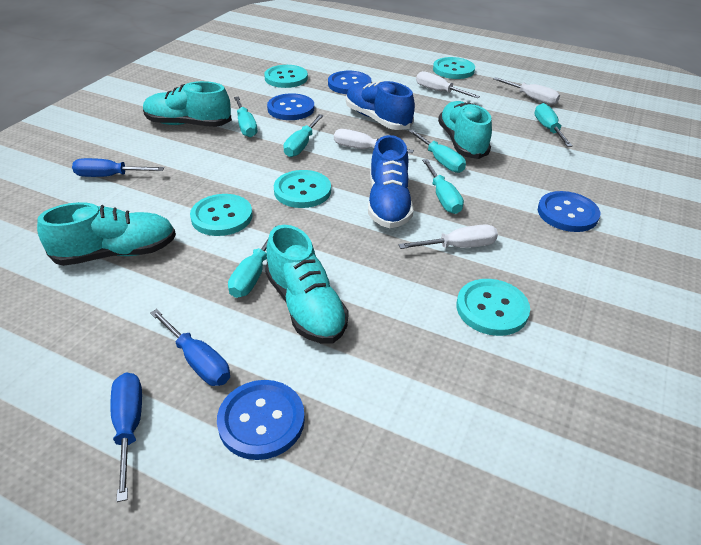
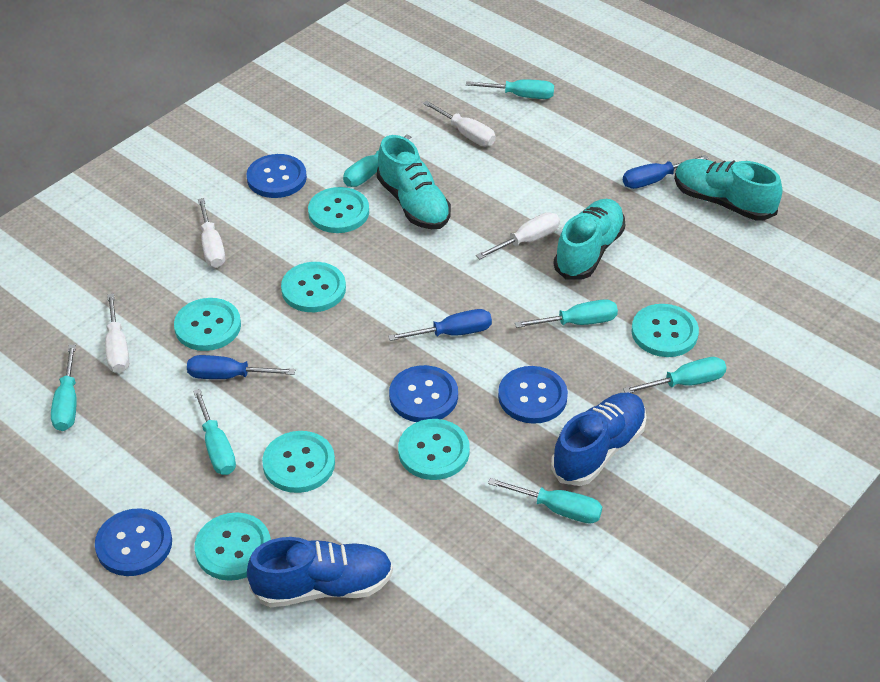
turquoise button: [190,194,252,236] [264,65,308,88] [274,170,331,208] [433,57,475,79] [457,279,530,336] = 5 -> [174,298,241,351] [195,513,271,581] [262,431,335,493] [281,262,346,312] [308,187,369,233] [398,419,470,480] [631,304,699,357] = 7
turquoise screwdriver: [228,226,276,298] [234,97,257,137] [283,114,324,157] [409,129,466,173] [422,159,464,214] [534,103,572,147] = 6 -> [51,344,77,431] [193,389,236,475] [343,135,411,187] [466,80,554,99] [488,478,602,524] [515,299,618,328] [623,357,727,393] = 7
turquoise shoe: [37,202,176,266] [143,81,232,127] [265,225,349,344] [438,101,492,159] = 4 -> [377,135,451,229] [553,199,625,280] [674,159,782,220] = 3

